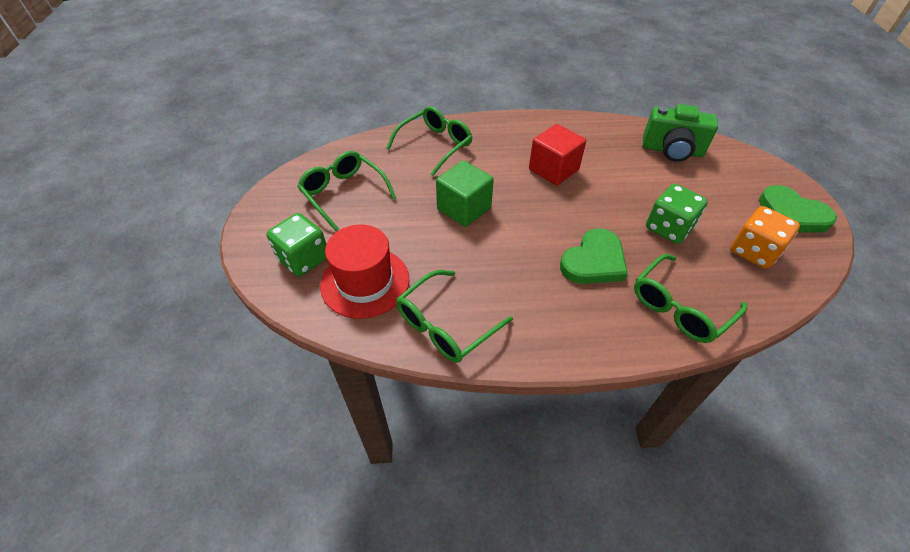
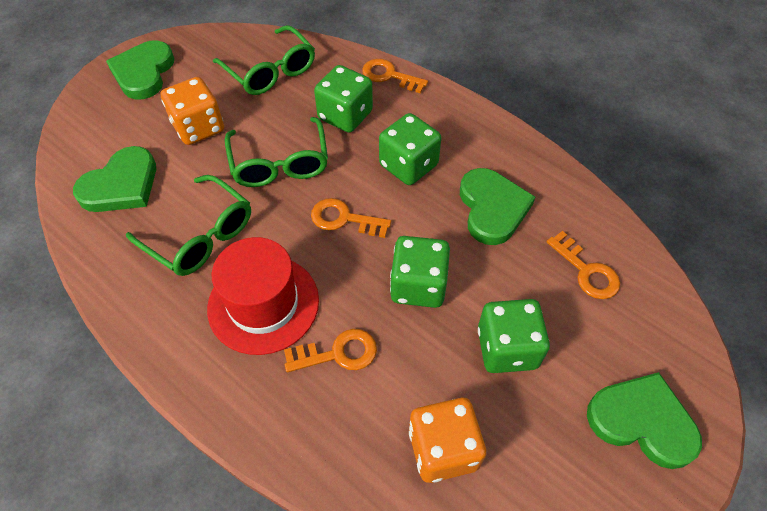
green camera: [643,104,718,162] = 1 -> none = 0
green cube: [436,160,494,227] = 1 -> none = 0
green dice: [267,213,326,276] [646,184,708,244] = 2 -> [314,65,373,133] [379,113,441,185] [390,236,450,308] [478,299,550,373] = 4
green glasses: [297,151,396,232] [387,106,472,176] [396,270,513,363] [634,254,747,343] = 4 -> [126,175,251,276] [213,25,315,95] [225,117,328,187] = 3
green heart: [560,228,628,284] [759,185,837,233] = 2 -> [73,146,156,212] [106,40,174,100] [460,168,535,245] [587,372,702,469] = 4
orange dice: [730,206,800,269] = 1 -> [161,77,224,145] [409,398,487,483] = 2
orange key: none = 0 -> [284,329,377,372] [311,198,391,238] [362,59,428,93] [547,231,620,299] = 4
red cube: [529,124,586,186] = 1 -> none = 0

